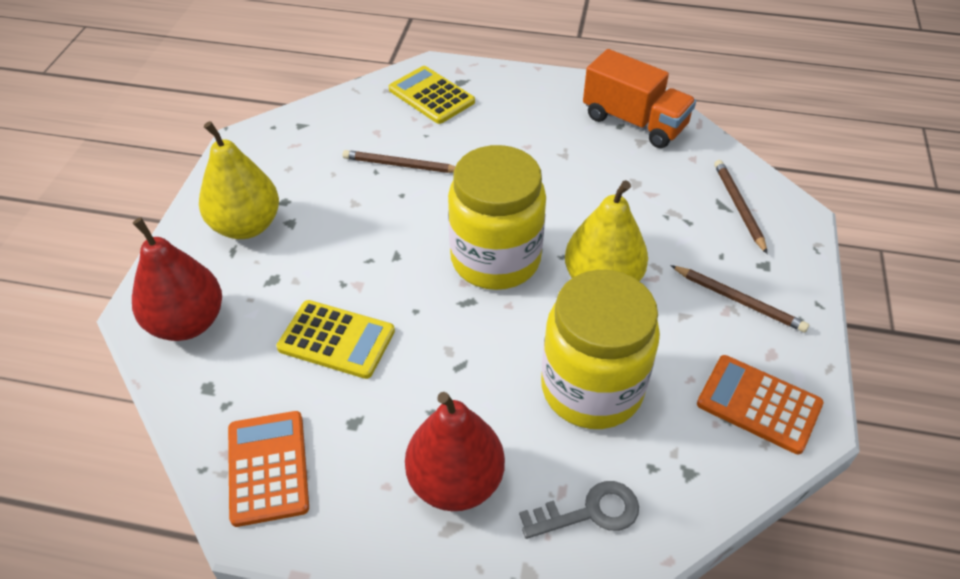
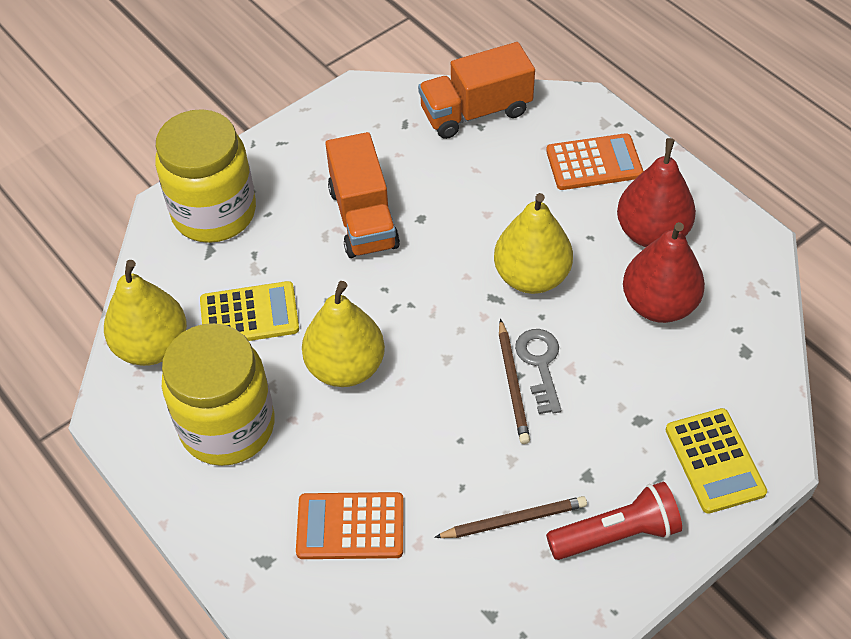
brown pencil: [342,150,456,173] [670,265,809,332] [714,160,767,254] = 3 -> [434,496,587,538] [499,319,530,444] = 2
orange truck: [583,49,696,148] = 1 -> [325,132,400,258] [418,42,535,139] = 2
red flashlight: none = 0 -> [546,482,682,560] = 1
yellow pear: [199,121,279,239] [565,180,648,281] = 2 -> [104,260,187,366] [302,281,385,387] [494,193,573,294] = 3

